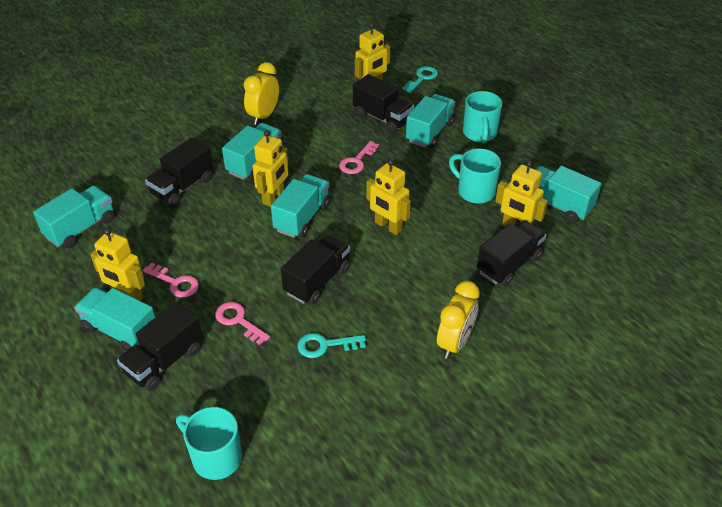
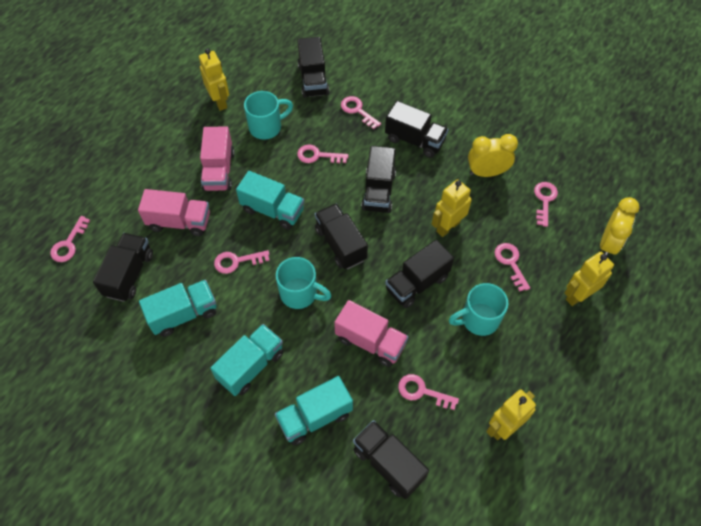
black truck: [117,302,203,391] [145,137,214,206] [281,234,350,304] [353,74,414,133] [477,221,546,286] = 5 -> [93,233,153,302] [297,37,329,98] [315,203,368,269] [353,420,429,499] [361,146,396,213] [385,101,449,158] [385,240,454,308] = 7
pink key: [143,263,199,298] [215,302,270,345] [339,141,379,174] = 3 -> [50,216,90,262] [214,250,270,274] [297,145,348,163] [341,96,381,129] [398,374,459,410] [494,243,530,292] [534,182,558,227] = 7
pink truck: none = 0 -> [138,189,210,236] [200,127,235,191] [334,300,408,367] = 3
turquoise key: [297,333,366,358] [402,66,438,93] = 2 -> none = 0
turquoise truck: [33,186,114,249] [74,287,155,351] [222,123,283,180] [271,174,330,238] [406,94,455,148] [535,166,602,223] = 6 -> [139,280,217,337] [210,324,284,396] [236,171,304,229] [275,376,353,445] = 4
yellow robot: [90,228,145,300] [252,130,288,207] [355,23,390,81] [366,159,411,235] [495,160,548,227] = 5 -> [199,48,229,111] [432,179,472,237] [486,389,536,440] [564,252,614,306] = 4

